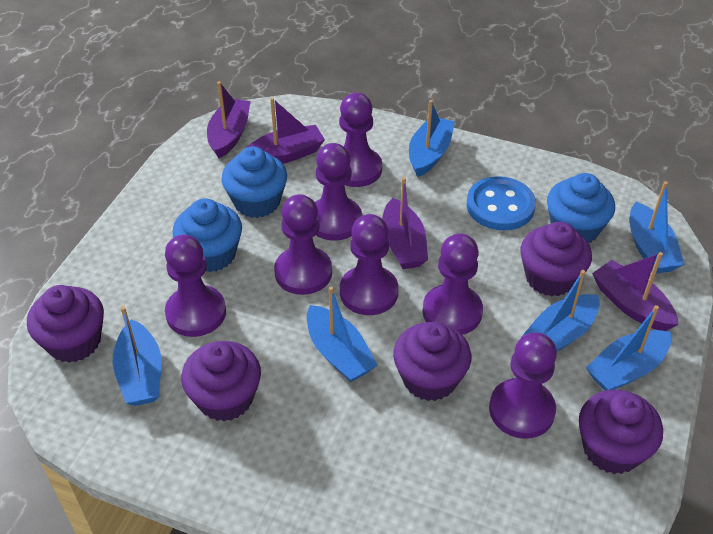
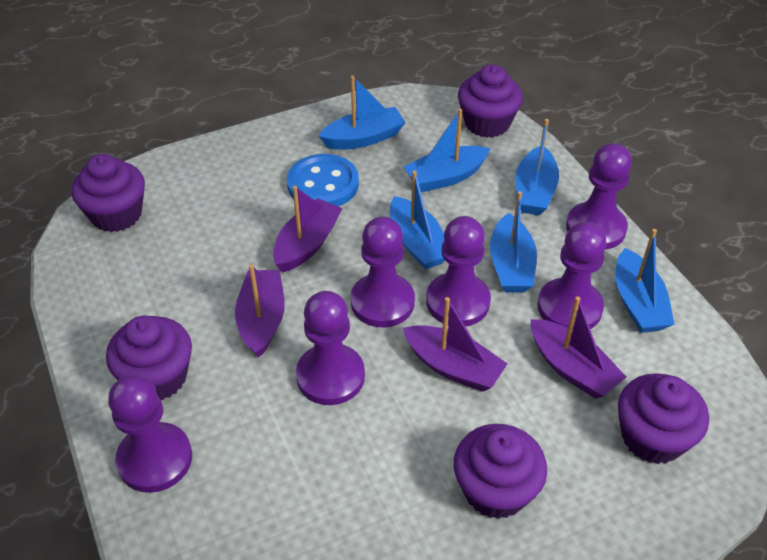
blue cupcake: [172,198,242,272] [221,147,287,218] [547,173,615,243] = 3 -> none = 0
purple pawn: [165,235,226,337] [274,194,332,295] [315,143,362,241] [339,92,382,187] [340,214,398,315] [422,233,483,335] [489,332,557,439] = 7 -> [108,375,192,493] [296,291,365,405] [351,217,415,327] [426,216,491,326] [537,222,607,329] [566,143,632,250] = 6

